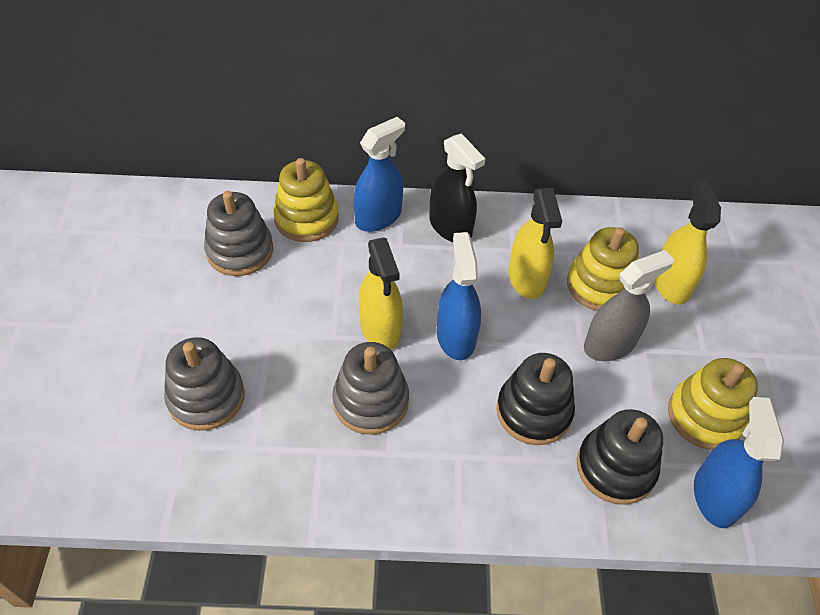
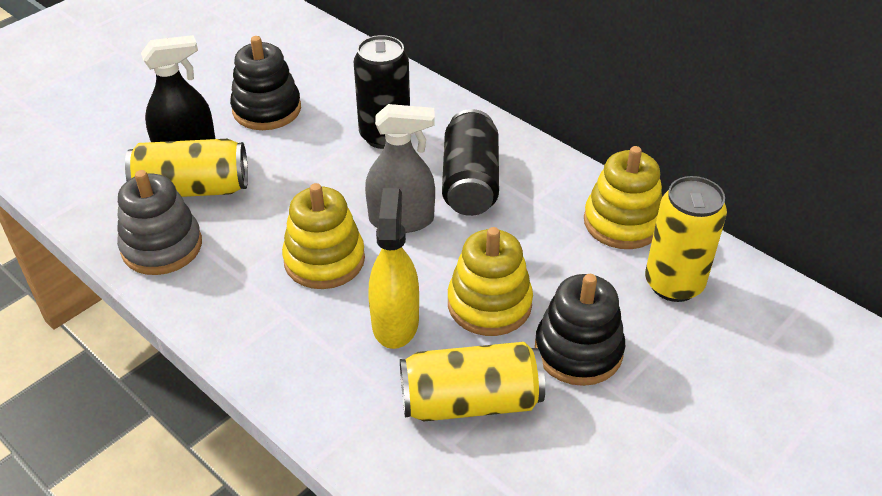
black can: none = 0 -> [354,35,410,149] [442,109,499,216] = 2
blue spray bottle: [353,117,405,232] [437,232,481,360] [694,397,784,528] = 3 -> none = 0
grey stacking toy: [164,337,245,431] [204,191,273,276] [332,342,409,435] = 3 -> [117,170,202,275] = 1
yellow can: none = 0 -> [125,139,248,197] [400,342,545,422] [645,176,727,302] = 3
yellow spray bottle: [359,237,403,350] [508,188,562,299] [655,181,721,305] = 3 -> [369,188,419,349] = 1

